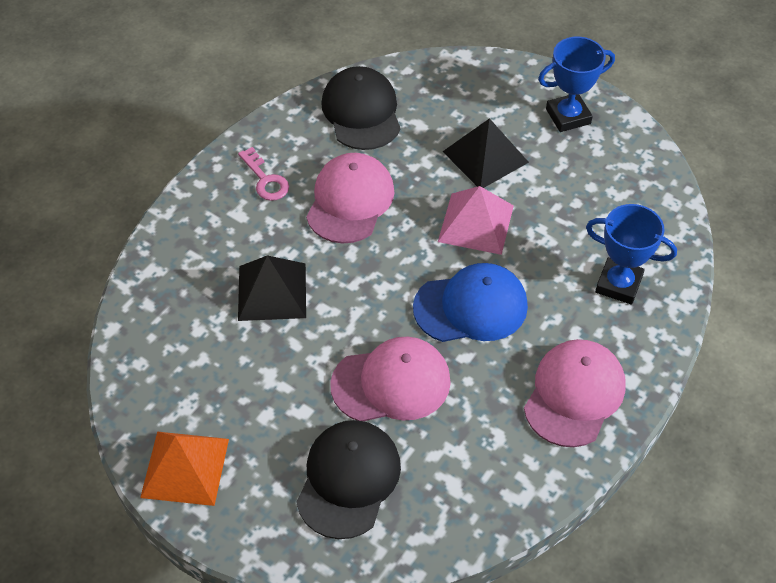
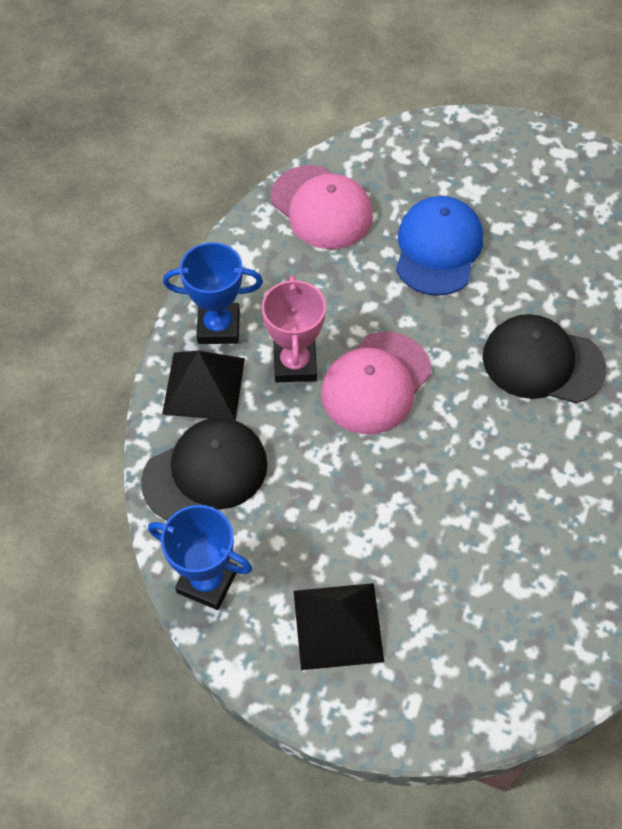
orange pyramid: [140,432,229,506] = 1 -> none = 0
pink cap: [306,153,395,244] [330,337,451,421] [524,339,626,447] = 3 -> [271,165,373,249] [321,332,431,434] = 2
pink key: [238,147,289,201] = 1 -> none = 0
pink pyramid: [438,186,514,255] = 1 -> none = 0
pink trophy: none = 0 -> [262,275,326,382] = 1

